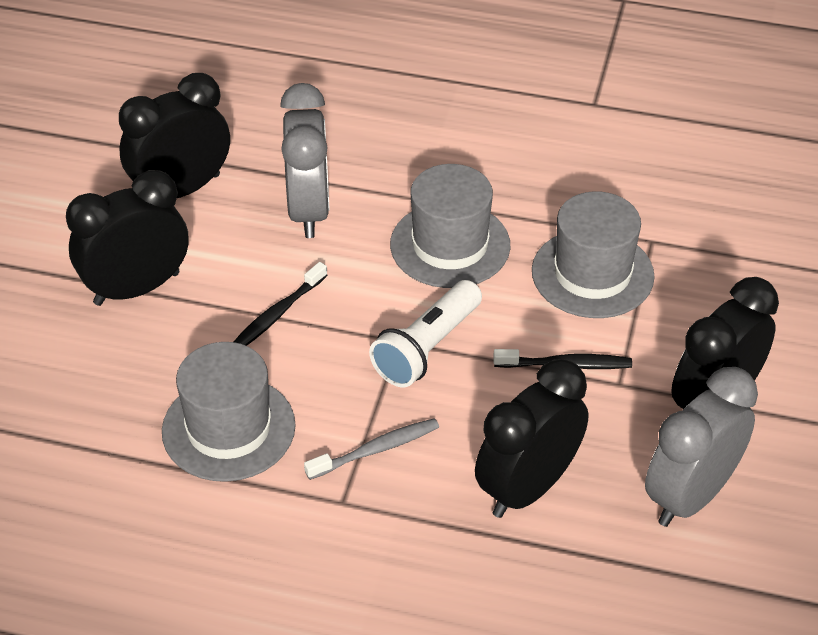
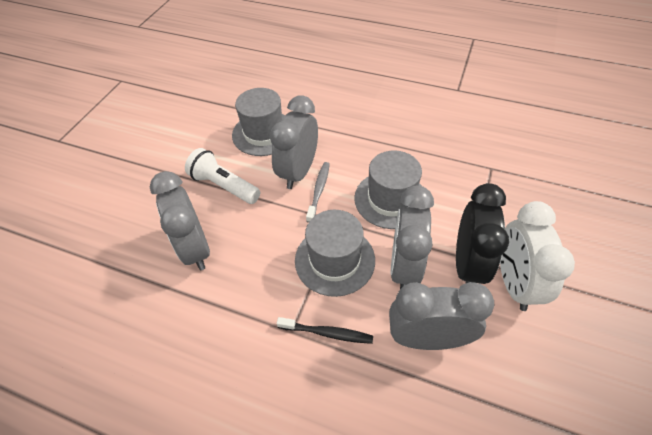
black clock: [66,170,189,306] [119,73,230,198] [475,359,589,518] [671,277,779,409] = 4 -> [456,183,509,284] = 1
black toothbrush: [234,262,328,346] [493,349,632,369] = 2 -> [277,317,373,344] = 1
grey clock: [280,83,330,238] [645,367,758,527] = 2 -> [150,171,210,270] [270,95,318,189] [389,282,494,350] [391,186,434,289] = 4
white clock: none = 0 -> [500,201,575,311] = 1

